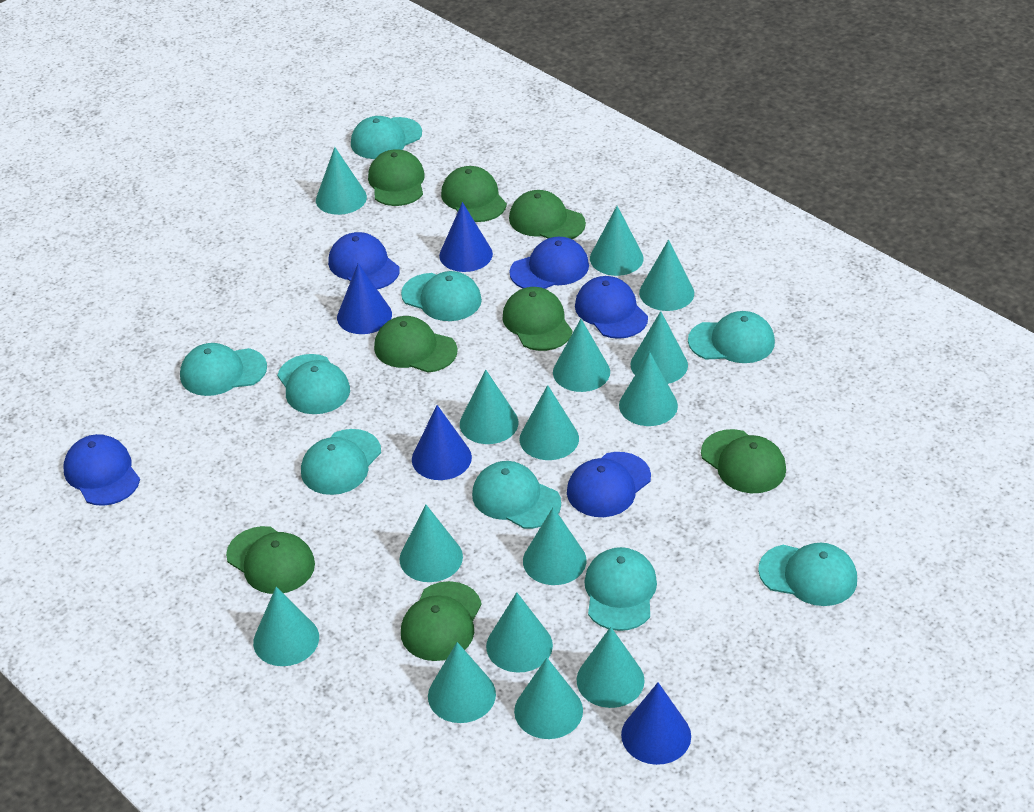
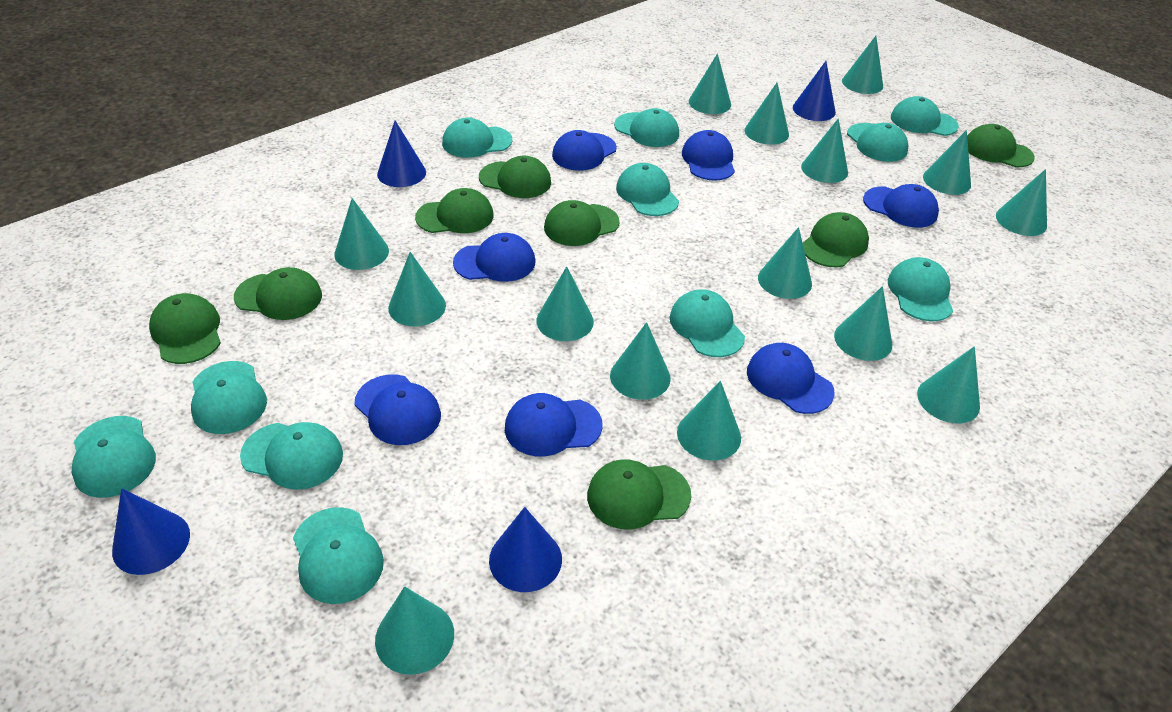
blue cap: [64,434,140,506] [328,232,400,289] [509,237,589,289] [567,452,651,517] [575,276,648,339] = 5 -> [354,374,441,445] [453,233,536,282] [505,393,603,457] [552,130,617,171] [682,130,735,180] [747,343,835,414] [863,184,939,228] = 7
turquoise cap: [180,343,267,396] [277,354,350,414] [301,429,381,495] [351,116,422,159] [401,271,482,321] [472,461,561,529] [584,547,657,631] [688,311,775,363] [758,543,857,606] = 9 -> [72,416,156,498] [191,361,267,434] [240,422,343,490] [293,507,384,604] [442,118,512,158] [614,108,679,147] [616,163,679,216] [670,289,745,357] [847,123,908,162] [888,257,953,321] [891,96,959,136] = 11

